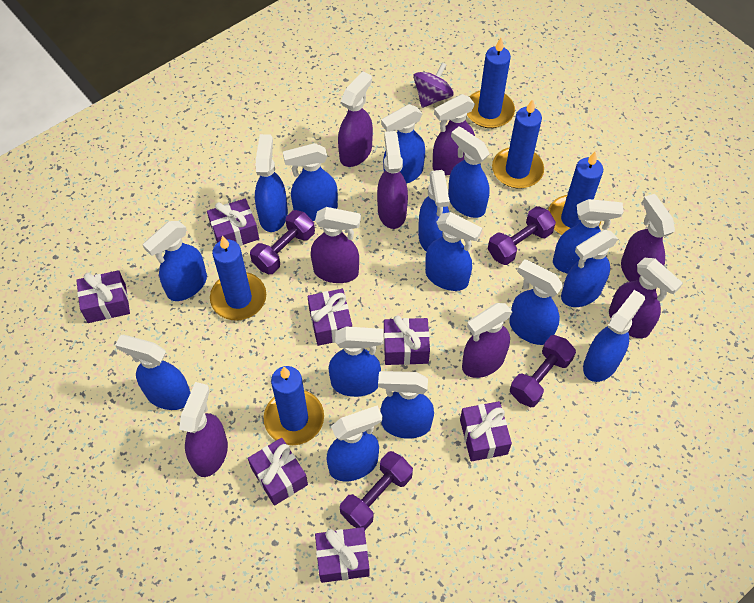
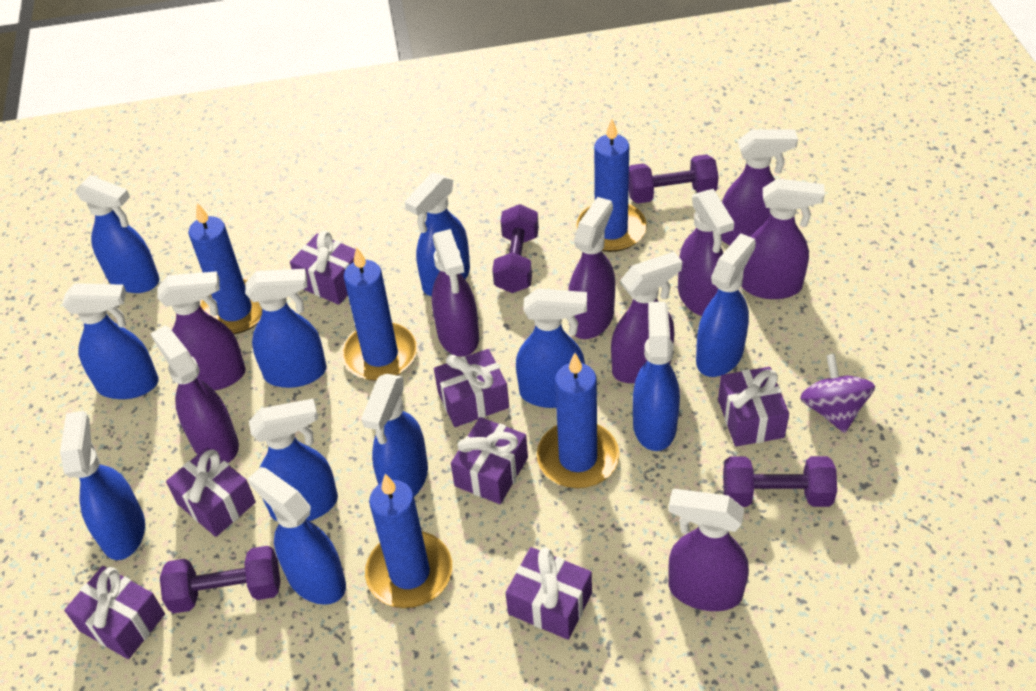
blue spray bottle: [115,335,191,410] [143,221,207,301] [255,134,288,232] [283,143,338,221] [326,405,382,481] [329,326,384,397] [378,371,434,439] [381,104,425,184] [418,170,450,252] [425,212,482,291] [448,127,489,218] [509,259,563,345] [553,199,624,274] [561,230,618,307] [583,290,645,382] = 15 -> [60,411,145,560] [62,283,158,399] [75,175,159,293] [245,269,327,388] [248,467,346,605] [249,399,338,521] [361,374,428,496] [404,172,470,296] [516,288,587,408] [633,302,680,451] [696,233,756,377] = 11
purple spray bottle: [179,382,228,477] [311,207,361,283] [338,71,373,167] [377,131,408,229] [433,94,475,175] [462,303,512,378] [609,258,683,338] [621,194,675,282] = 8 -> [150,326,239,463] [157,271,246,391] [432,229,479,357] [568,197,615,339] [611,252,683,383] [668,489,749,611] [678,189,734,316] [721,130,798,245] [742,178,825,299] = 9

